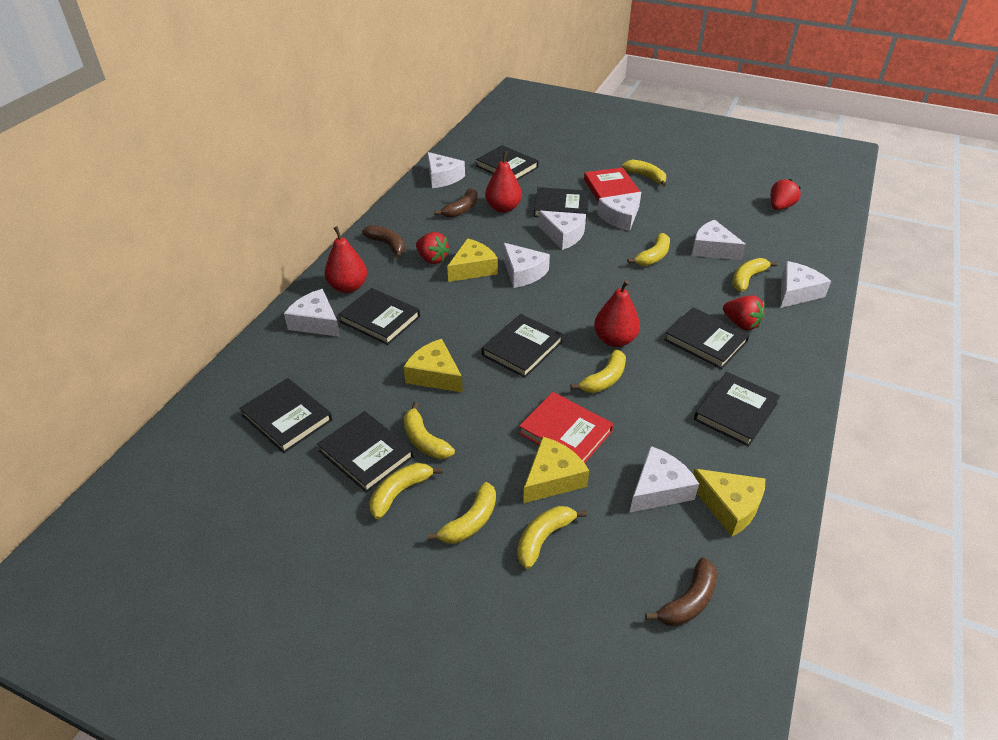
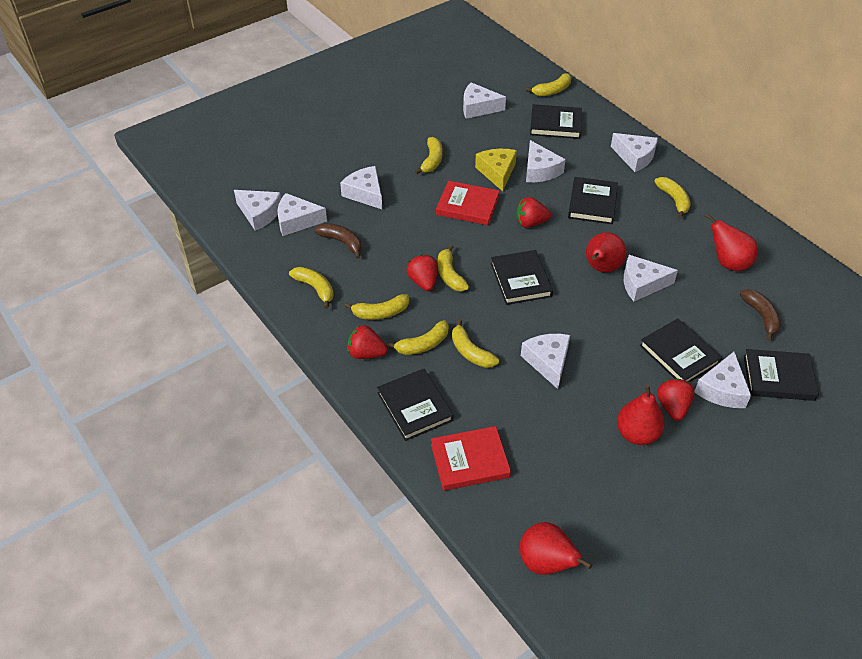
black book: [239,378,332,453] [317,411,414,493] [338,288,420,345] [476,145,539,180] [482,314,563,378] [534,187,589,221] [664,307,750,369] [694,372,780,446] = 8 -> [377,368,454,441] [491,250,553,305] [530,104,582,139] [568,177,618,224] [640,318,722,382] [744,349,819,401] = 6
brown banana: [362,225,405,258] [434,188,478,218] [645,557,717,626] = 3 -> [315,223,362,259] [740,289,781,341] = 2
red pear: [325,226,367,293] [485,151,522,213] [594,280,640,347] = 3 -> [520,522,592,575] [586,232,626,272] [617,384,665,445] [705,214,758,271] = 4
red strawberry: [416,232,450,264] [723,295,765,330] [771,179,801,210] = 3 -> [348,325,388,359] [406,254,438,291] [516,197,551,228] [657,379,694,421] = 4
white cheese: [284,289,340,337] [427,152,465,188] [503,243,550,288] [538,210,586,250] [597,192,641,231] [630,446,699,512] [692,220,746,260] [780,261,831,308] = 8 -> [234,190,281,231] [277,193,327,236] [340,166,382,209] [463,82,506,119] [521,334,570,389] [526,140,566,182] [611,133,658,172] [624,255,678,301] [694,352,751,408] = 9
yellow cheese: [404,339,463,393] [447,238,498,282] [523,437,589,503] [693,468,765,537] = 4 -> [475,149,517,191] = 1

